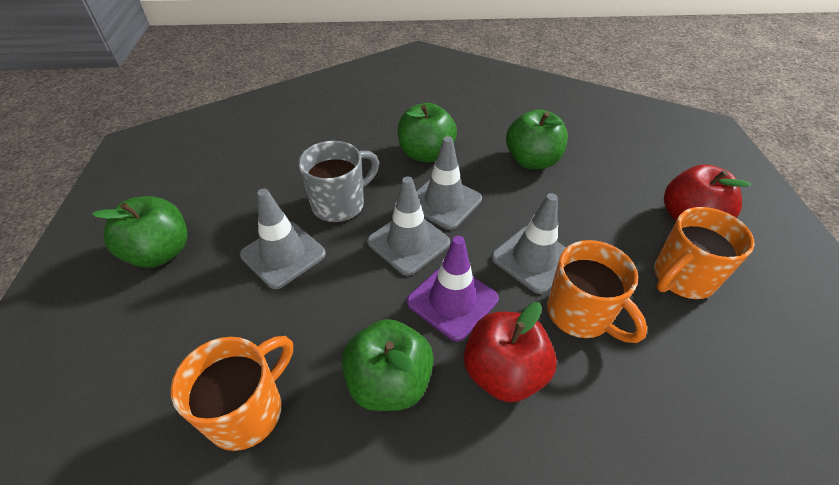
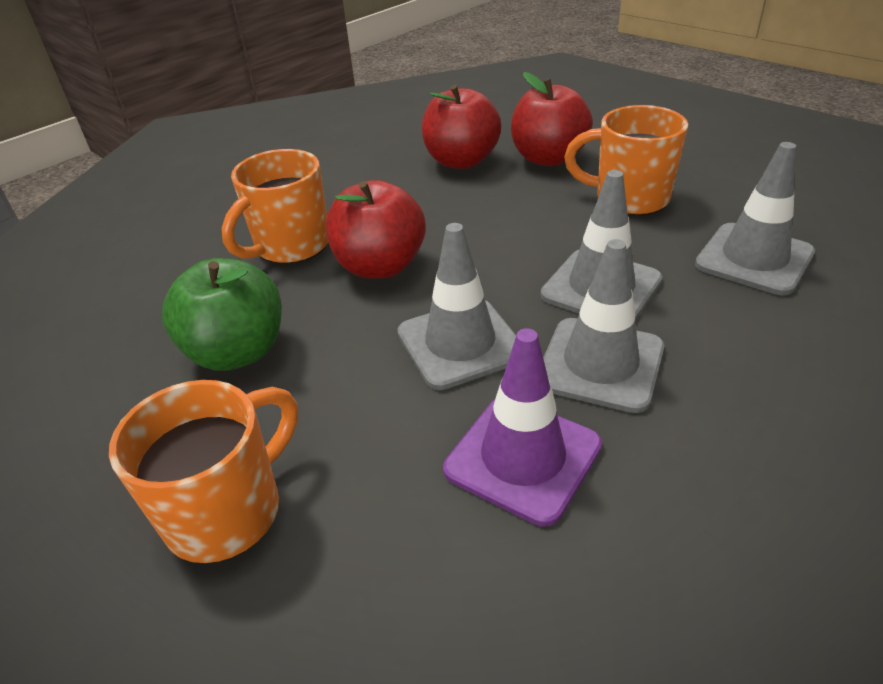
green apple: [92,196,188,268] [342,319,434,411] [398,103,457,162] [506,109,568,169] = 4 -> [162,258,282,371] = 1
grey mug: [298,141,379,223] = 1 -> none = 0
red apple: [464,302,557,402] [664,165,751,221] = 2 -> [326,180,426,279] [422,85,501,169] [511,72,593,166] = 3

